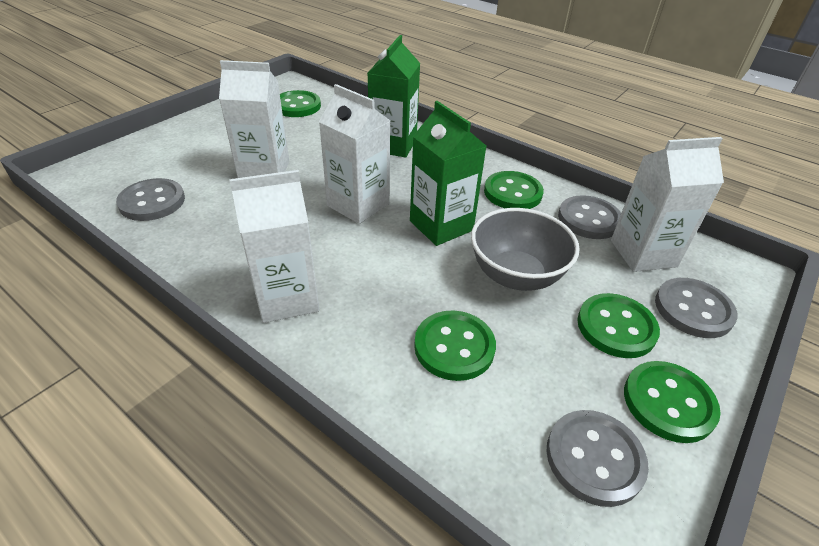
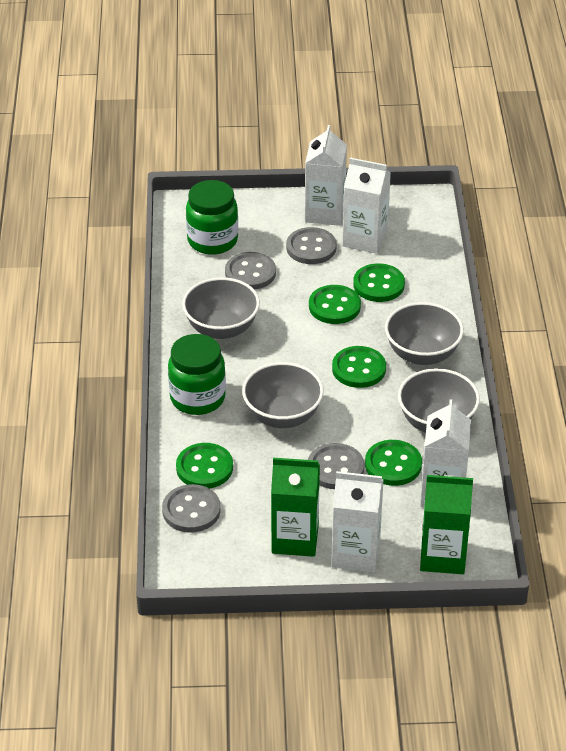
green jar: none = 0 -> [168,334,226,415] [186,180,238,255] = 2
grey bowl: [471,208,580,291] = 1 -> [182,277,260,339] [242,362,324,428] [385,302,464,365] [398,368,480,433] = 4

